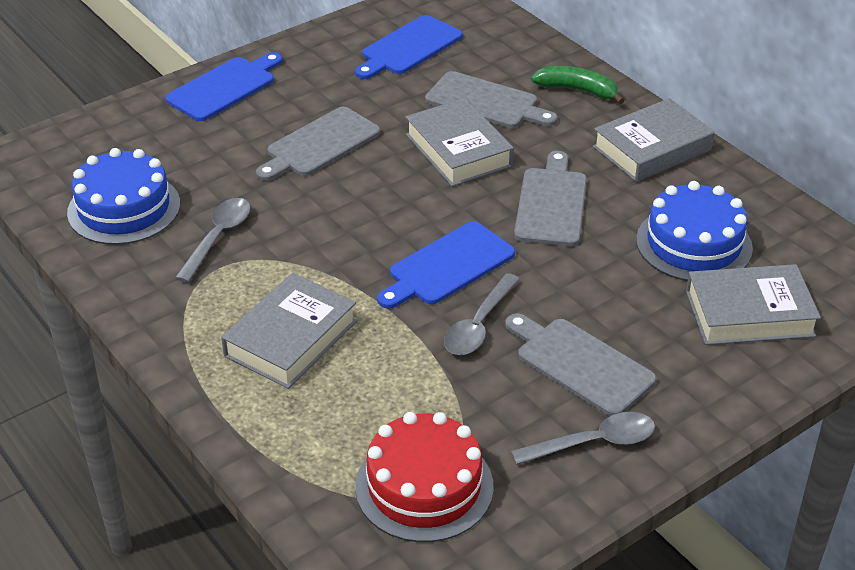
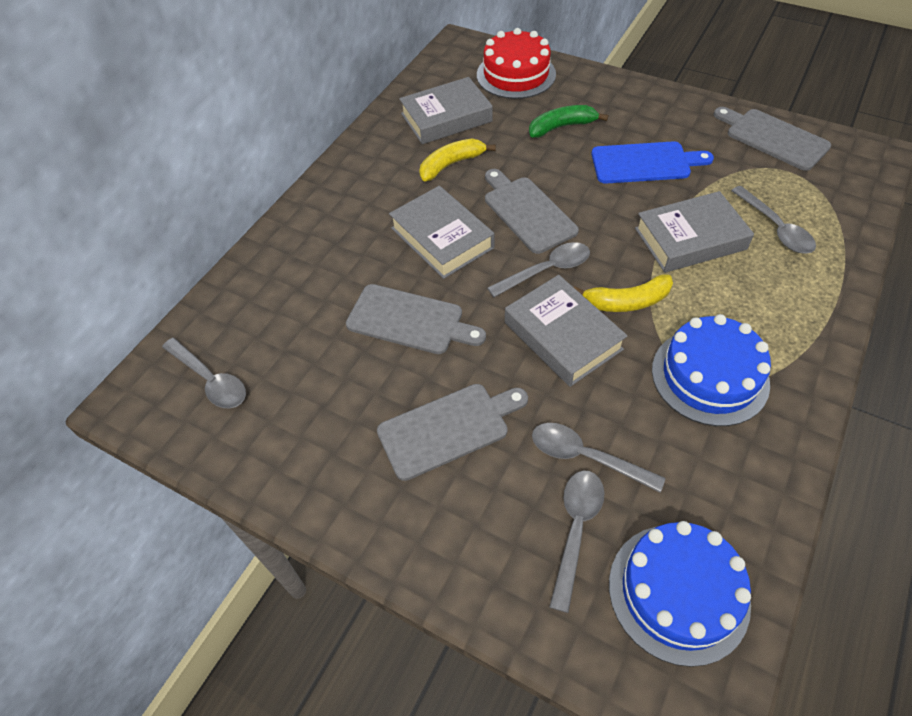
blue cutting board: [165,52,282,121] [355,15,462,79] [377,221,515,309] = 3 -> [591,141,714,184] = 1
grey spoon: [175,198,251,283] [444,273,520,355] [511,412,655,465] = 3 -> [162,338,246,409] [487,242,590,297] [532,423,665,493] [549,471,605,613] [731,186,816,254] = 5
yellow banana: none = 0 -> [419,139,496,181] [574,274,673,312] = 2

